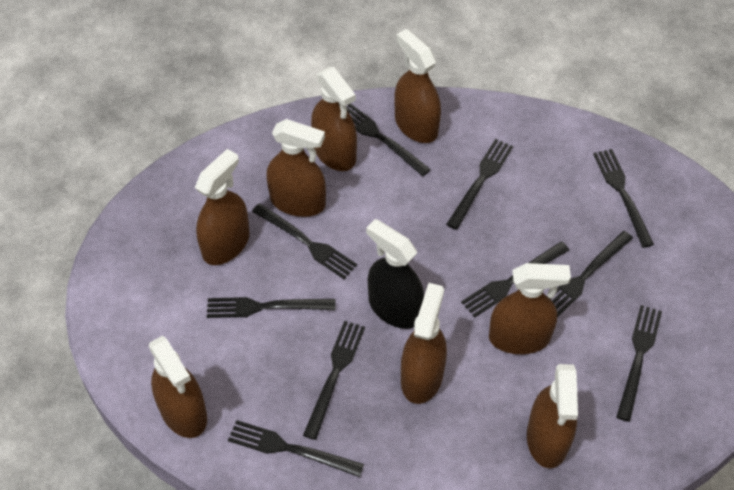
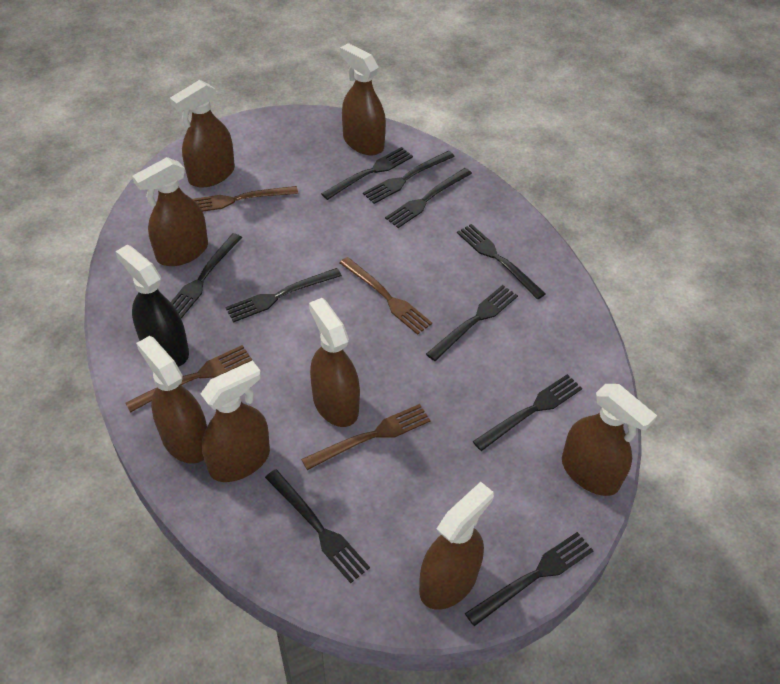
brown fork: none = 0 -> [125,345,252,413] [193,186,298,212] [301,404,431,470] [339,257,432,335] = 4

